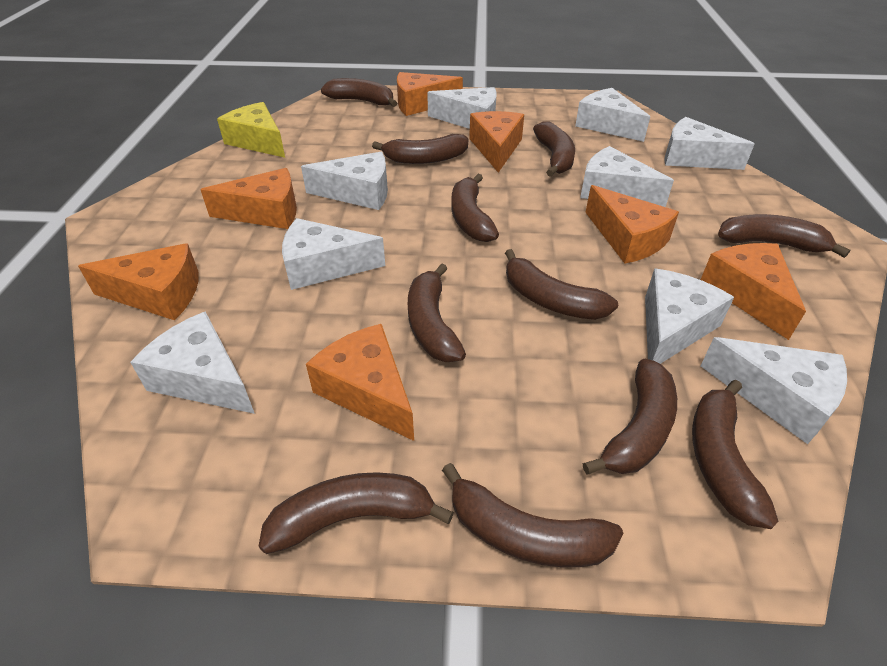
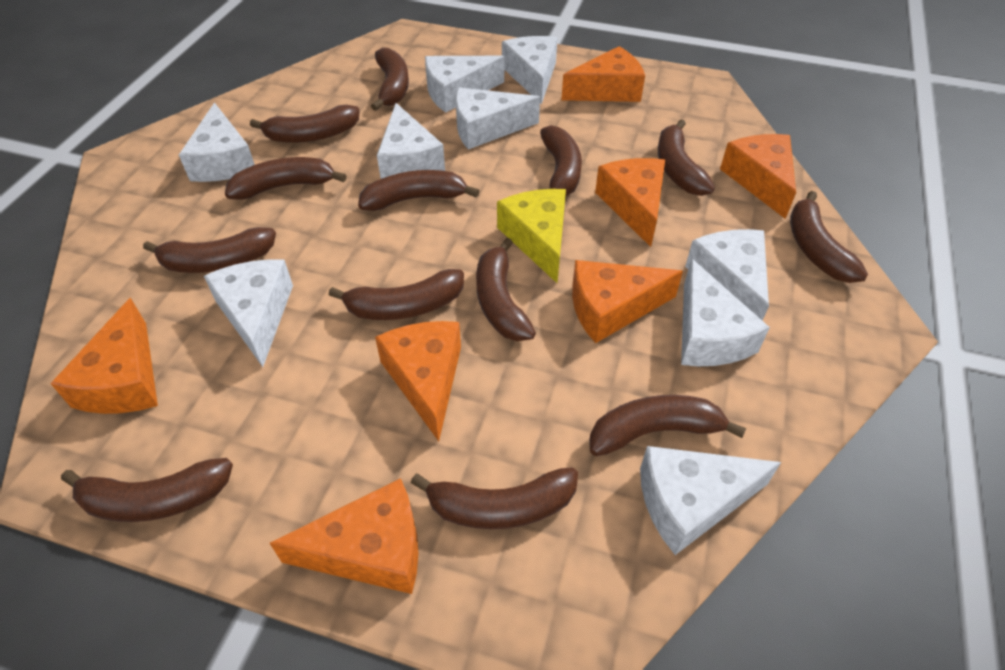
brown banana: [259,472,454,554] [321,78,397,107] [372,134,468,164] [408,263,466,362] [442,463,624,567] [451,174,499,242] [505,249,618,320] [533,122,575,177] [583,359,677,475] [692,380,778,529] [718,214,850,258] = 11 -> [61,458,233,522] [143,227,276,273] [225,157,347,200] [250,105,360,143] [329,269,464,320] [358,170,479,211] [371,47,409,111] [411,467,578,529] [476,238,536,341] [540,125,582,196] [589,395,746,456] [658,119,715,196] [790,191,868,283] = 13

